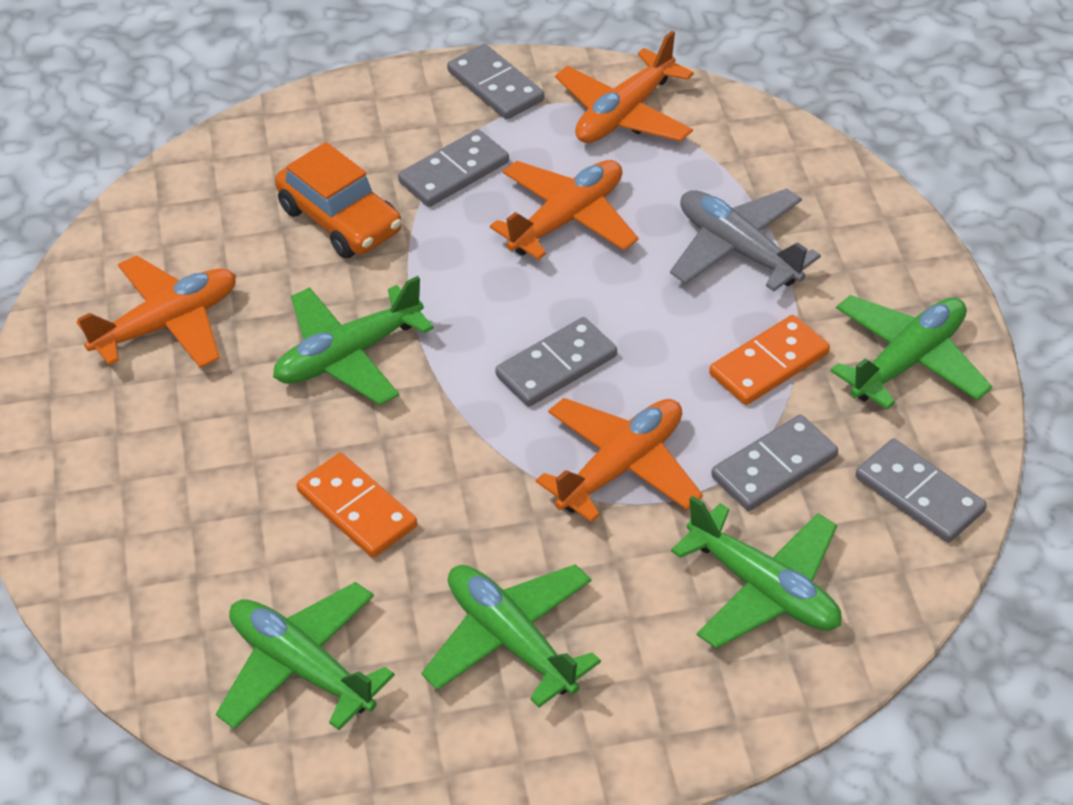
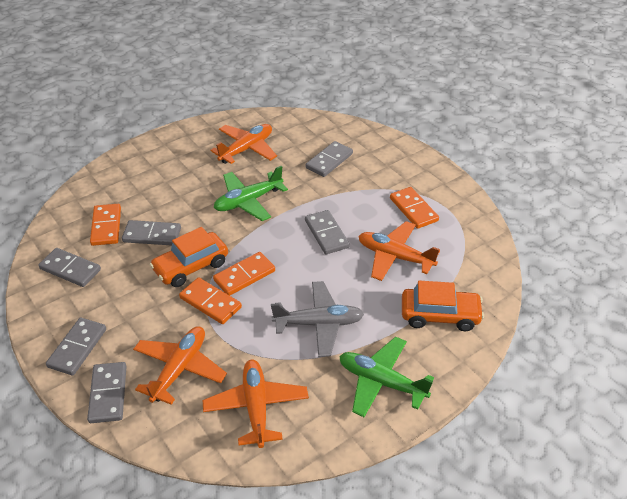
green plane: [216,582,395,730] [273,276,434,405] [422,564,601,708] [671,496,842,649] [830,295,992,409] = 5 -> [214,166,288,221] [339,337,434,417] = 2
grey domino: [398,129,509,207] [447,44,544,119] [495,317,617,407] [711,415,838,511] [856,439,987,543] = 5 -> [38,248,101,287] [46,318,106,376] [87,362,127,423] [122,220,181,246] [305,210,350,254] [306,141,353,177] = 6
orange car: [275,142,402,258] = 1 -> [150,227,228,287] [402,281,484,331] = 2
orange domino: [297,453,417,558] [709,315,830,405] = 2 -> [90,204,121,246] [179,277,242,324] [213,252,275,296] [390,187,439,229] = 4

